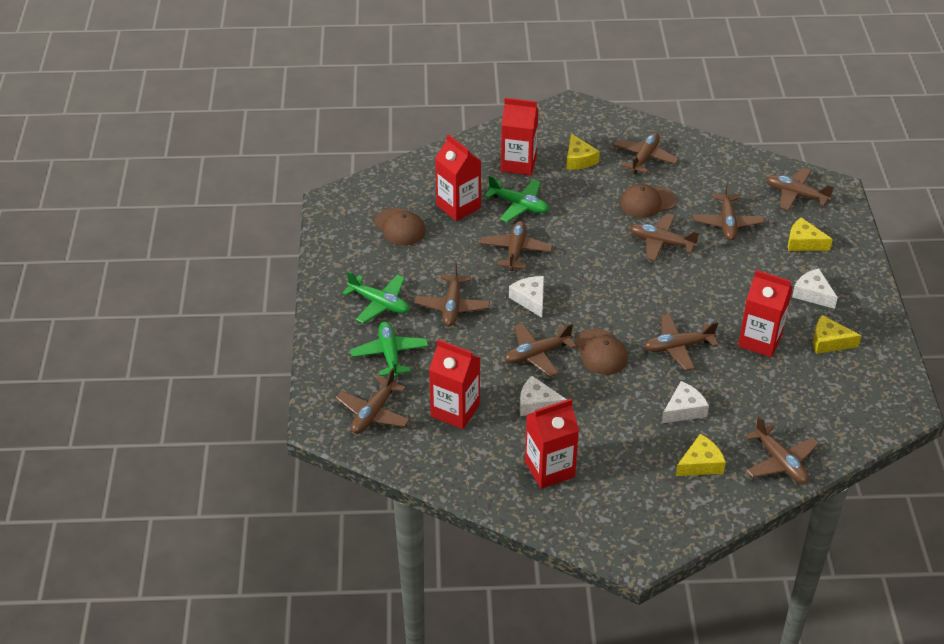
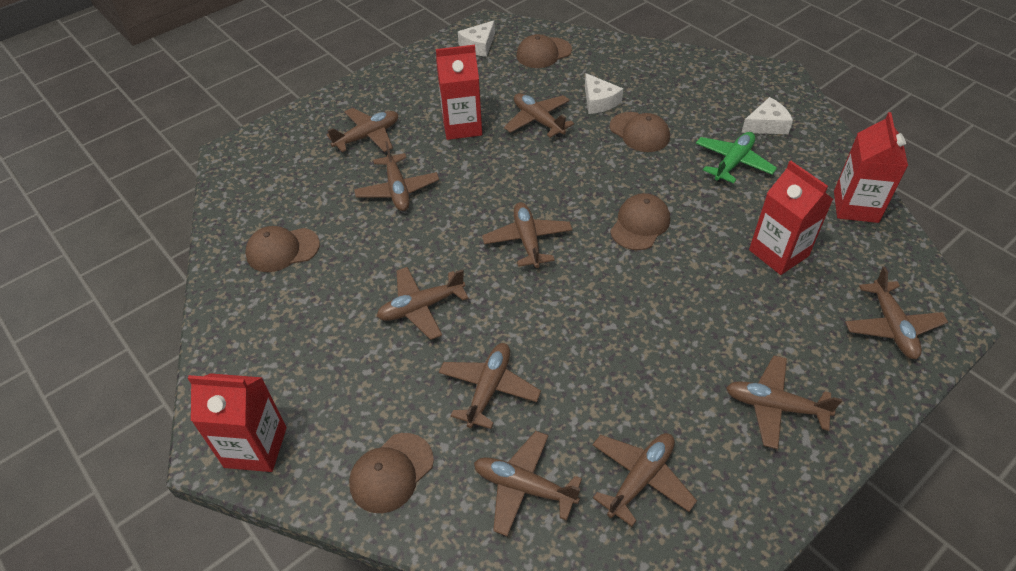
brown cap: [374,208,426,246] [575,329,628,375] [620,184,676,218] = 3 -> [245,226,320,272] [349,433,434,513] [516,34,572,68] [610,112,670,152] [610,193,670,250] = 5
green plane: [342,271,409,324] [350,321,428,378] [484,175,549,222] = 3 -> [696,132,777,183] = 1
red carton: [429,339,480,429] [435,134,481,221] [501,98,538,175] [525,399,579,489] [738,270,792,357] = 5 -> [188,373,287,472] [436,45,482,140] [749,161,833,275] [834,112,908,223] = 4
white cheese: [509,276,544,318] [520,376,567,416] [662,381,709,423] [792,268,838,309] = 4 -> [458,20,495,57] [585,73,623,114] [741,97,793,134] = 3
yellow cheese: [566,134,600,170] [676,434,726,476] [788,217,833,251] [813,315,861,354] = 4 -> none = 0

